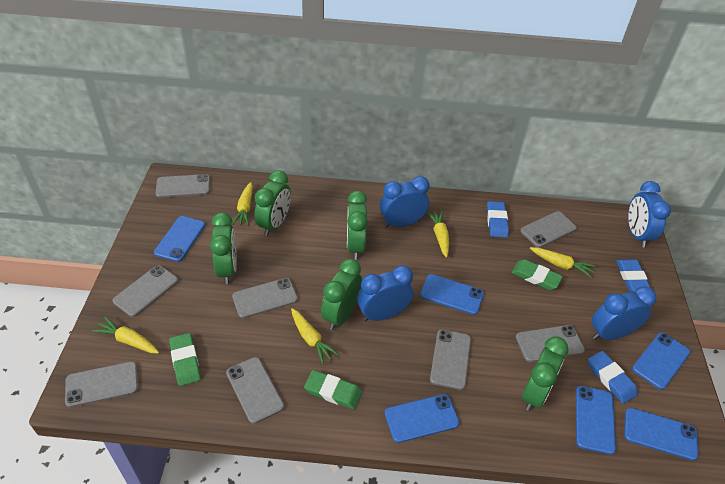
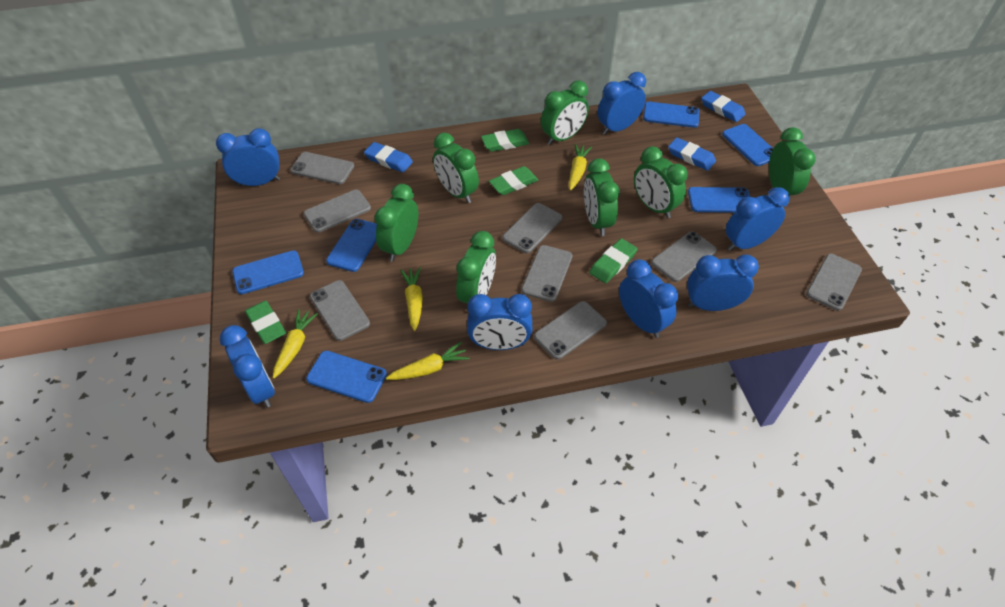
blue clock: [357,265,413,321] [380,176,430,228] [592,286,657,340] [628,181,671,247] = 4 -> [216,128,280,186] [219,325,275,408] [467,294,532,350] [597,72,646,135] [619,259,678,338] [687,255,759,311] [726,187,790,251] = 7
green clock: [210,212,237,284] [254,170,291,236] [321,259,362,330] [347,191,368,260] [522,336,569,411] = 5 -> [374,184,418,262] [433,133,479,203] [456,231,496,311] [541,80,589,145] [584,158,620,236] [634,146,688,218] [769,127,816,203] = 7
green eraser: [169,333,201,386] [304,370,362,409] [511,259,563,290] = 3 -> [245,300,286,344] [481,129,529,152] [489,166,538,195] [589,238,637,283] = 4
yellow carrot: [92,317,159,354] [232,182,253,226] [291,308,339,365] [427,210,449,258] [530,247,595,278] = 5 -> [273,309,318,379] [386,342,470,380] [400,267,423,331] [569,144,592,191] = 4

